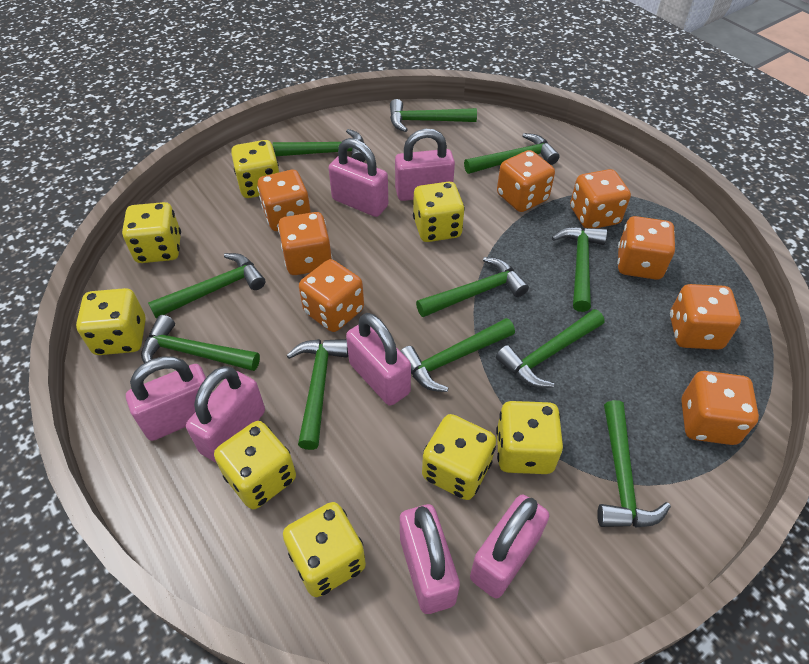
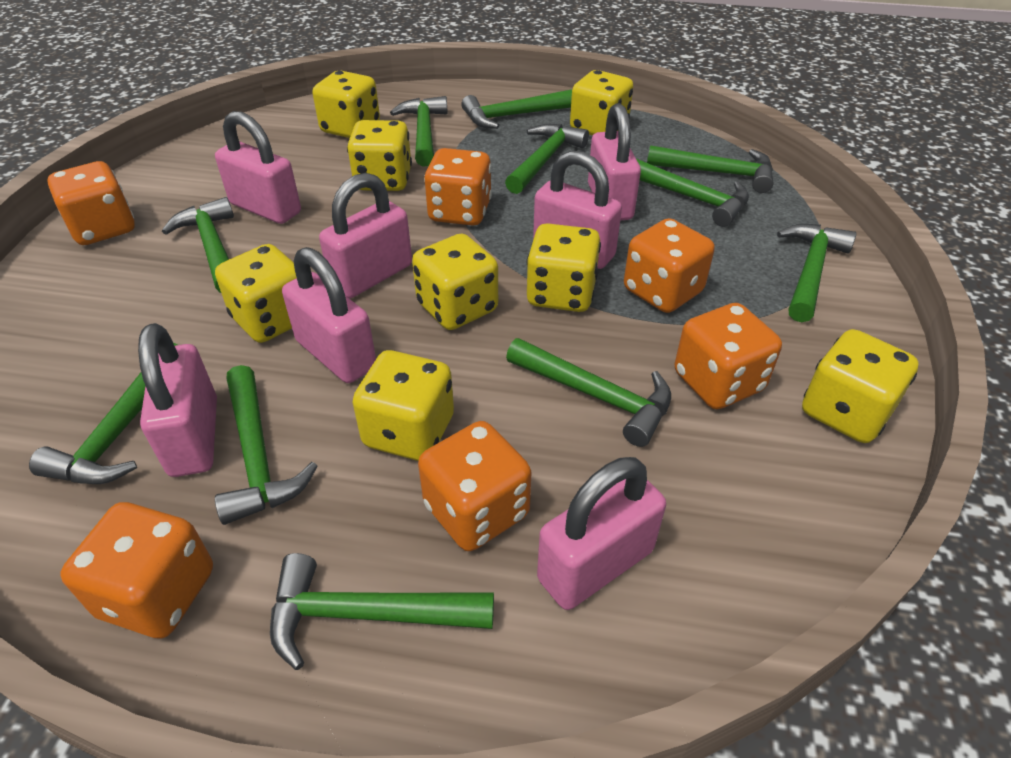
orange dice: [257,170,311,231] [278,212,332,275] [299,259,364,332] [497,150,555,212] [570,169,631,228] [617,216,675,280] [670,284,741,350] [681,371,759,445] = 8 -> [47,161,135,245] [60,502,213,639] [418,421,531,551] [424,148,492,226] [624,218,715,313] [675,303,782,409] = 6

